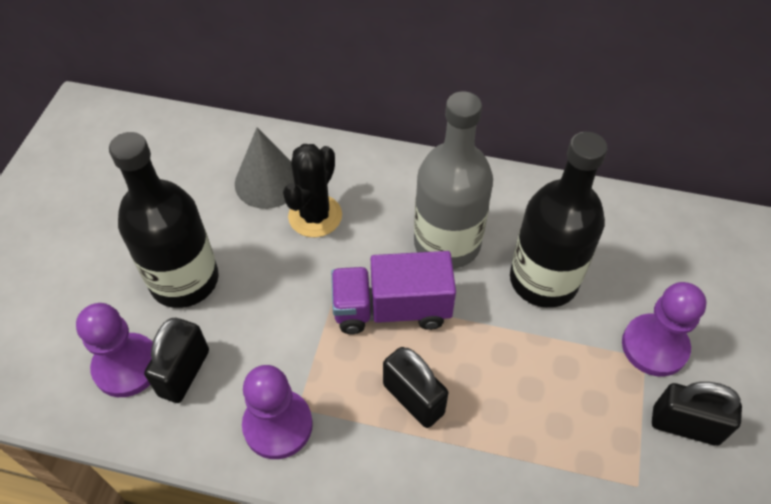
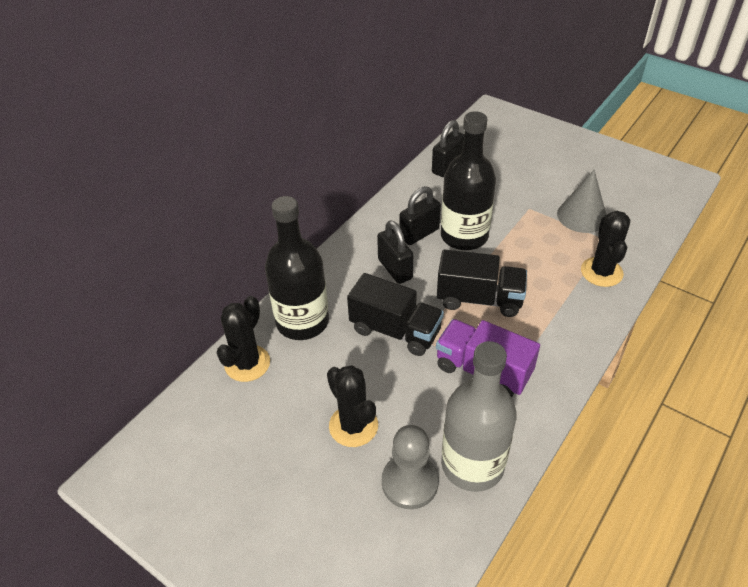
black cactus: [283,144,342,237] = 1 -> [216,296,270,382] [327,365,378,447] [581,211,630,287] = 3
black truck: none = 0 -> [347,273,444,356] [437,249,527,317] = 2
grey pawn: none = 0 -> [382,425,439,509] = 1
purple pawn: [76,303,153,397] [242,365,313,459] [622,282,706,377] = 3 -> none = 0

